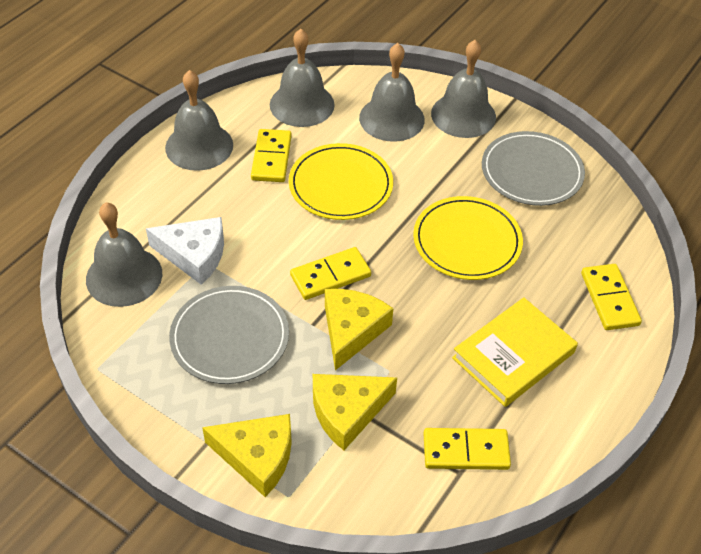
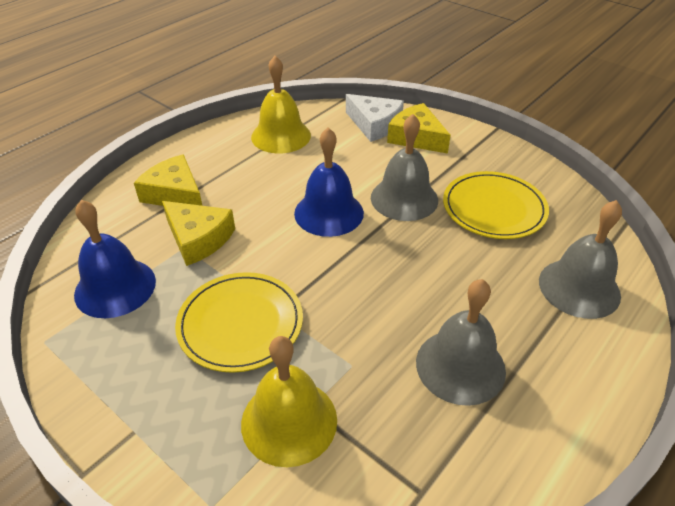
blue bell: none = 0 -> [74,200,156,318] [294,128,364,237] = 2
grey bell: [86,202,162,307] [165,70,233,171] [270,29,335,127] [359,43,425,142] [431,40,496,138] = 5 -> [371,114,438,221] [416,279,506,406] [539,200,622,319] = 3
grey plate: [169,286,289,384] [482,131,585,206] = 2 -> none = 0
yellow bell: none = 0 -> [241,336,337,467] [251,56,311,153] = 2
yellow book: [452,297,578,407] = 1 -> none = 0
yellow domino: [251,129,292,182] [290,247,371,300] [423,428,511,470] [581,264,642,330] = 4 -> none = 0

